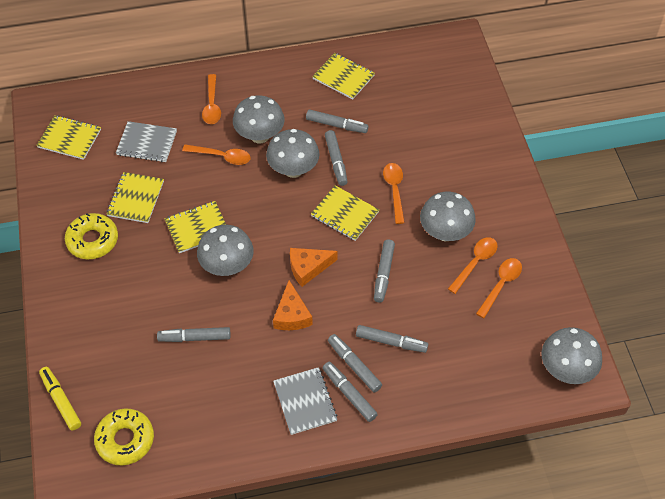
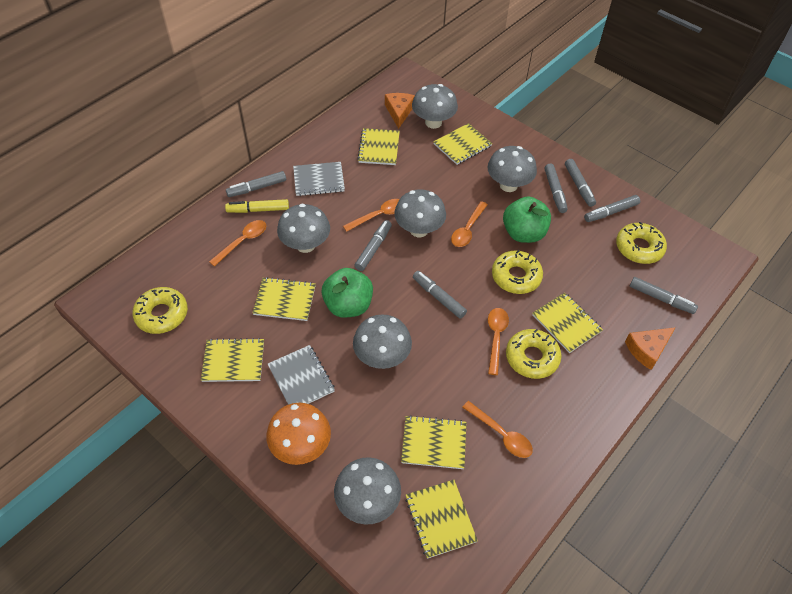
green apple: none = 0 -> [321,268,373,318] [503,196,551,243] = 2
grey mushroom: [197,225,254,276] [233,95,285,144] [266,129,320,178] [420,192,476,242] [542,327,602,384] = 5 -> [277,204,330,253] [334,457,401,525] [353,314,412,369] [394,189,446,237] [412,84,458,129] [487,146,537,192] = 6
orange mushroom: none = 0 -> [266,403,331,465] = 1
yellow donut: [65,213,118,259] [94,408,154,465] = 2 -> [133,287,188,334] [492,250,543,294] [506,329,562,379] [616,222,667,264] = 4
yellow notebook: [36,115,101,160] [107,172,164,223] [164,201,226,253] [311,185,379,241] [312,53,375,99] = 5 -> [201,338,264,382] [253,277,316,321] [357,128,400,165] [401,415,467,469] [405,480,478,559] [433,123,492,165] [532,292,603,353] = 7

